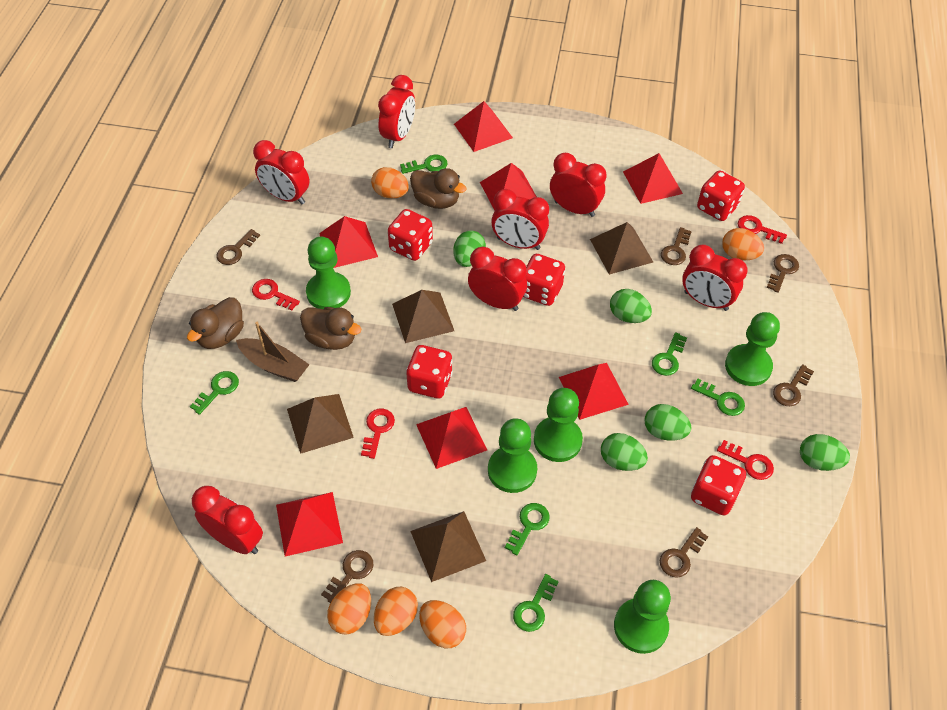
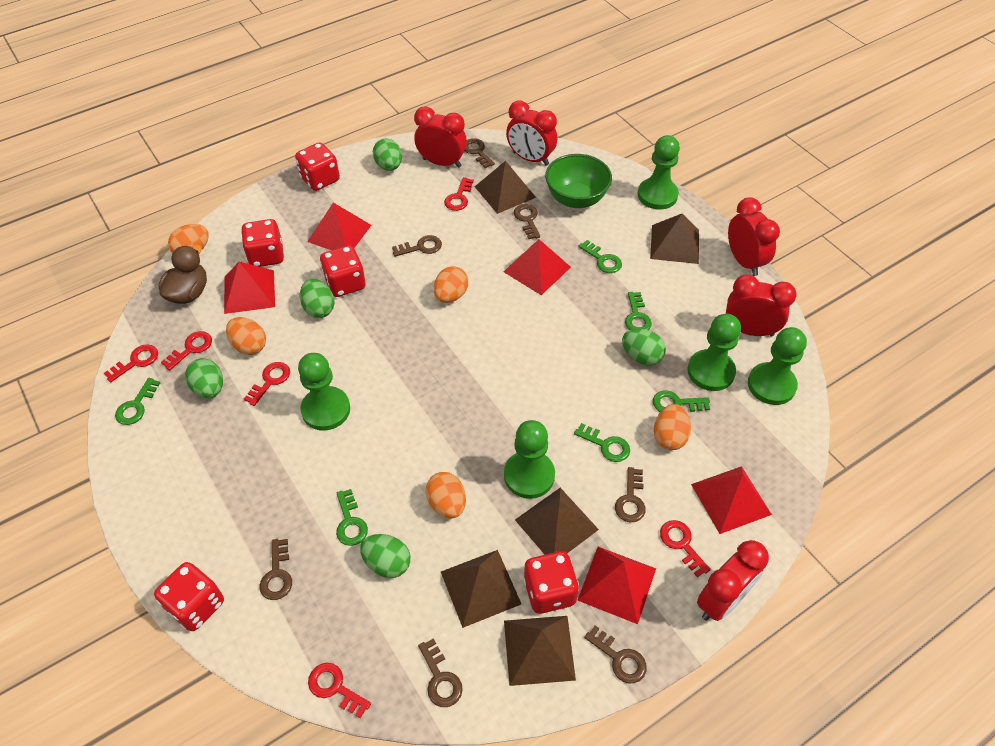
brown boat: [236,322,309,382] = 1 -> none = 0
brown duck: [187,297,244,349] [300,307,361,350] [410,168,467,209] = 3 -> [159,245,207,304] = 1
brown key: [217,229,260,265] [321,550,373,603] [660,527,708,578] [661,227,692,265] [767,254,799,293] [773,364,814,406] = 6 -> [260,539,292,600] [392,235,442,257] [418,638,463,707] [465,138,495,168] [514,204,540,239] [584,625,647,683] [615,467,646,522] = 7
brown pyramid: [287,394,354,454] [392,290,454,343] [410,511,486,582] [590,222,653,275] = 4 -> [441,550,521,628] [475,161,536,214] [504,616,576,686] [515,488,599,555] [650,213,699,264] = 5
green bowl: none = 0 -> [545,154,612,208] = 1
red clock: [192,486,263,554] [253,140,310,205] [378,75,415,148] [468,247,527,311] [491,189,549,250] [550,153,606,217] [682,245,748,311] = 7 -> [414,106,467,168] [506,100,557,166] [697,540,769,621] [726,274,797,337] [728,197,780,276] = 5
red key: [252,279,300,311] [361,409,395,459] [717,440,774,480] [738,215,787,244] = 4 -> [104,344,158,383] [161,331,212,371] [244,362,290,406] [308,663,371,718] [444,177,474,211] [660,520,711,577] = 6
red pyramid: [276,492,343,557] [319,216,378,268] [416,407,487,469] [454,101,513,152] [480,163,537,211] [559,363,629,420] [623,153,683,204] = 7 -> [224,262,275,314] [307,203,371,250] [503,239,571,295] [577,547,656,624] [691,466,772,534] = 5

